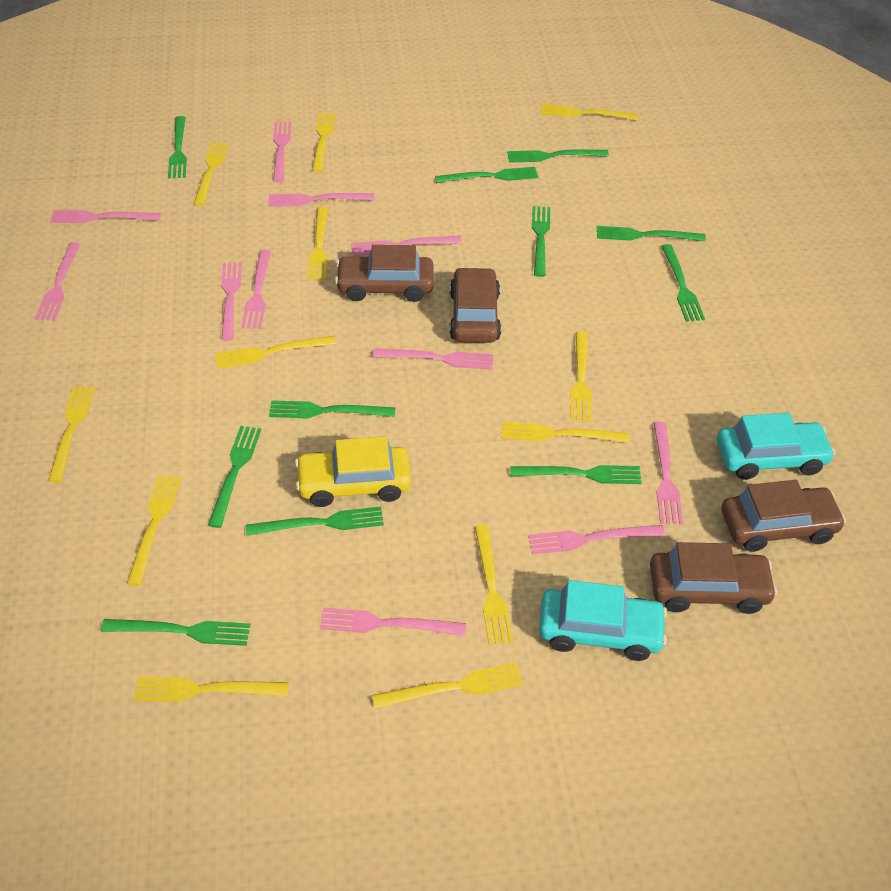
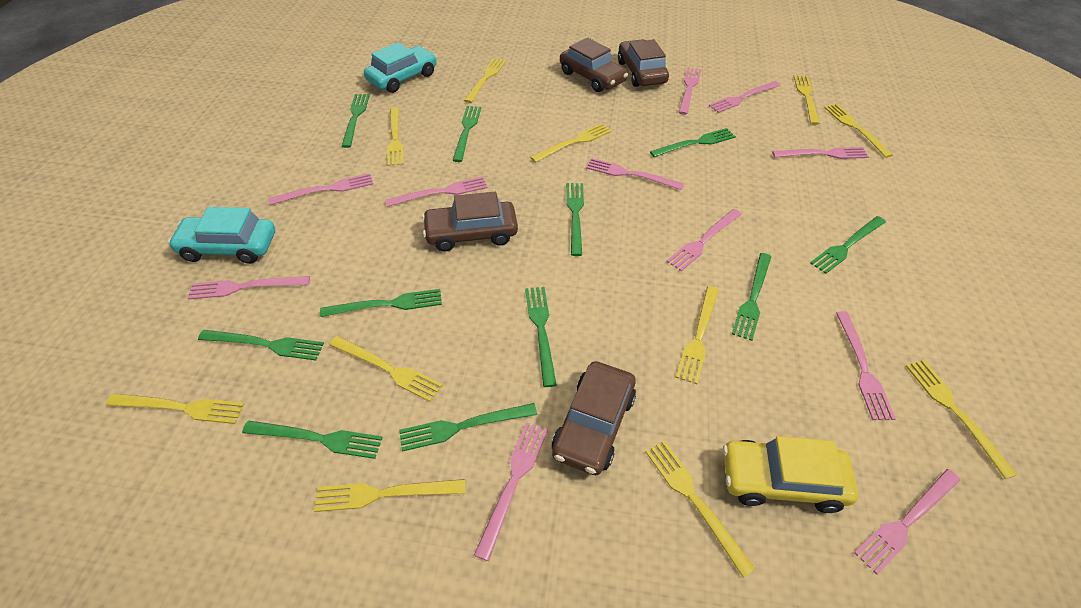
yellow fork: [48,386,95,483] [127,475,181,586] [134,677,288,701] [194,142,229,205] [215,336,336,369] [307,207,328,280] [312,112,336,172] [372,663,523,709] [475,525,513,645] [501,421,629,443] [540,104,638,121] [570,331,592,421] = 12 -> [106,393,244,424] [314,479,465,512] [329,336,443,402] [387,107,404,166] [464,58,506,103] [530,123,611,163] [645,440,756,578] [676,286,719,384] [794,75,820,125] [824,104,893,158] [906,360,1017,479] = 11

